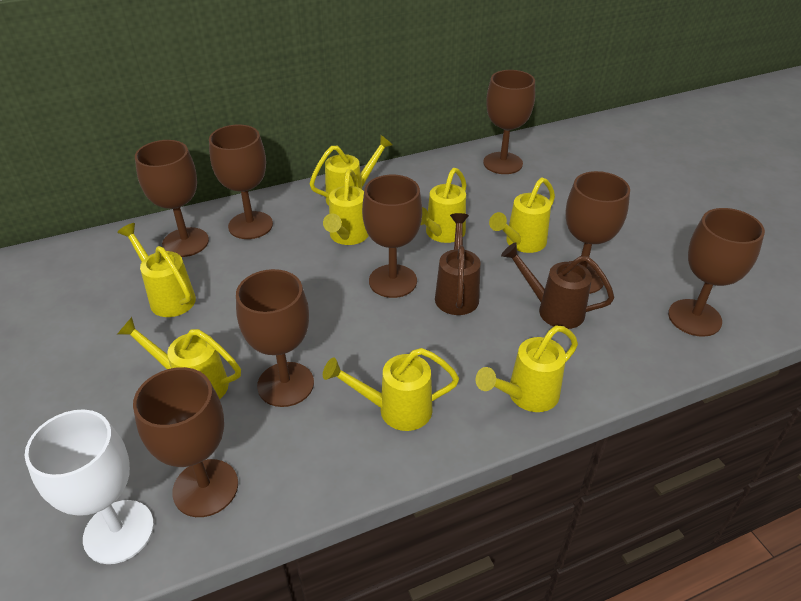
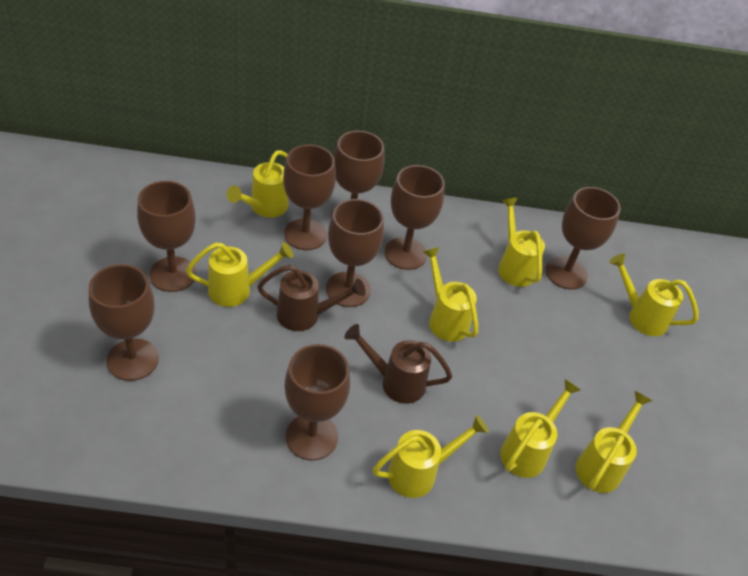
white goblet: [25,409,154,564] = 1 -> none = 0

